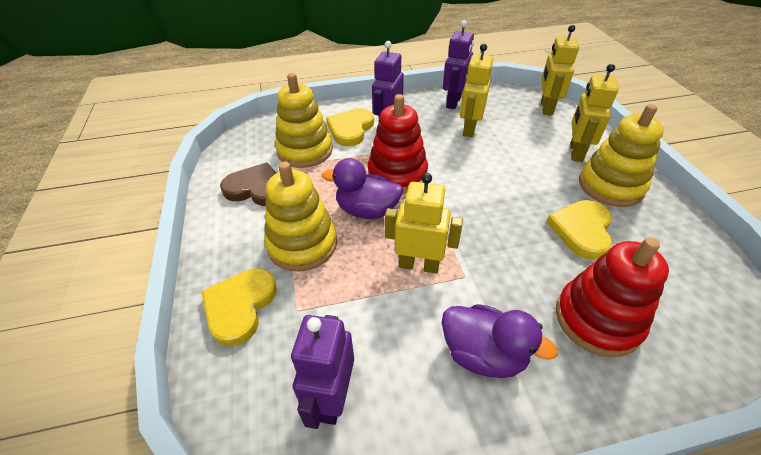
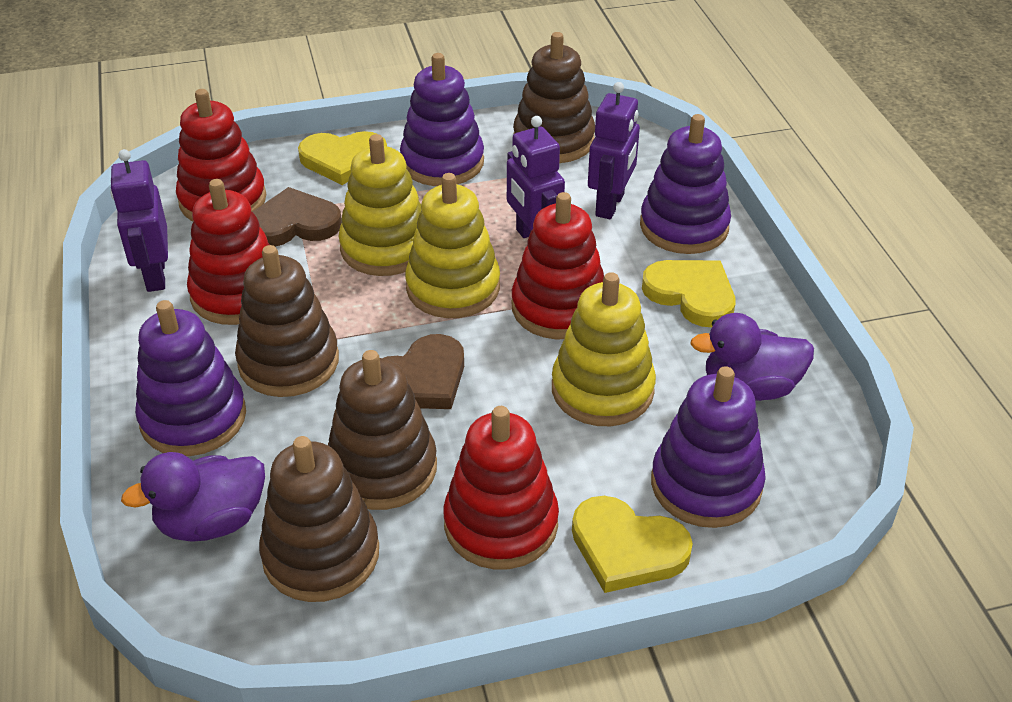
brown heart: [220,162,276,206] = 1 -> [253,187,342,247] [383,334,464,409] = 2
brown stacking toy: none = 0 -> [235,245,339,397] [259,436,379,602] [328,350,437,510] [513,32,595,163] = 4
purple stacking toy: none = 0 -> [135,300,246,456] [400,53,484,186] [640,114,731,254] [651,366,766,528] = 4
red stacking toy: [368,94,428,194] [556,237,669,357] = 2 -> [176,89,266,221] [187,179,270,325] [443,406,559,569] [512,192,604,339] = 4
yellow robot: [385,173,463,274] [460,44,493,137] [541,25,579,116] [570,64,619,162] = 4 -> none = 0

